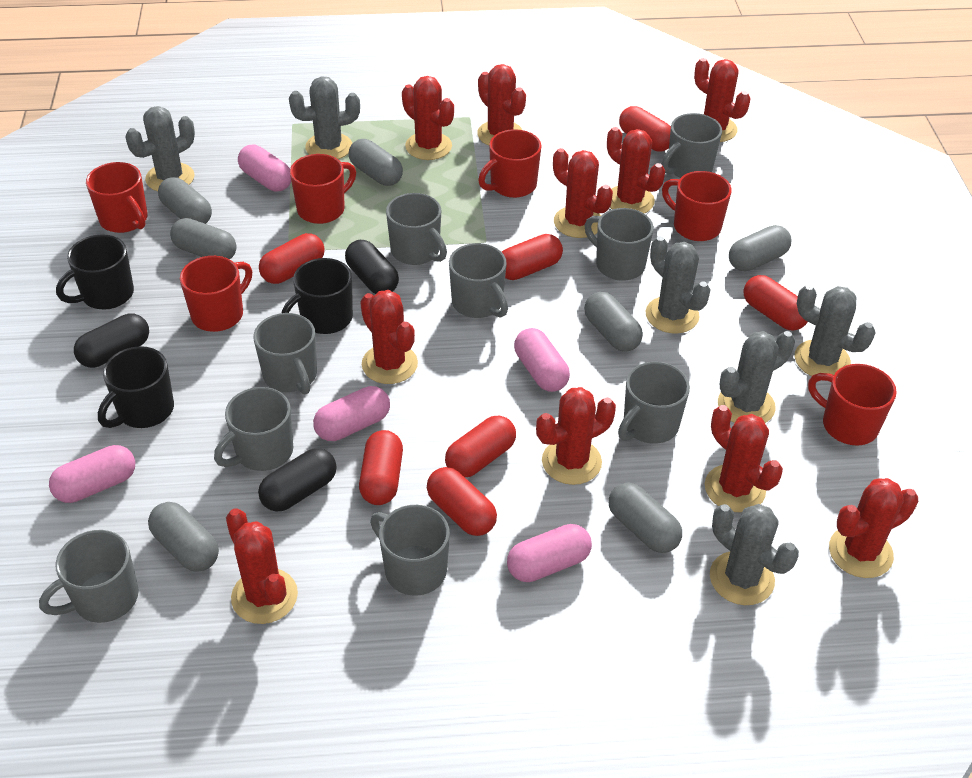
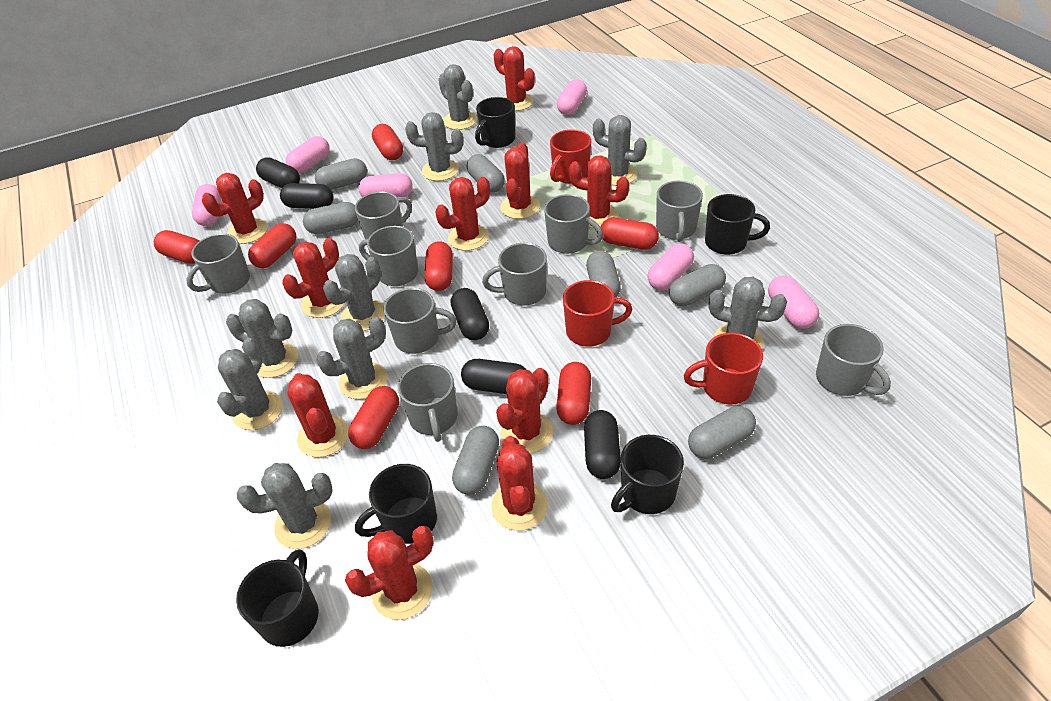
black capsule: [74,313,149,368] [258,448,337,512] [345,240,399,294] = 3 -> [256,157,300,188] [280,183,334,209] [451,288,489,340] [461,359,526,394] [584,410,621,479] = 5
black mug: [56,234,134,310] [98,346,174,428] [282,258,353,334] = 3 -> [236,549,319,647] [355,464,437,544] [475,97,515,148] [611,435,684,514] [705,194,770,255] = 5
grey cactus: [125,106,195,191] [289,76,360,159] [646,236,711,333] [710,504,799,605] [718,331,795,423] [795,285,876,376] = 6 -> [217,338,283,430] [226,299,298,378] [237,463,333,549] [316,317,388,399] [323,254,385,331] [405,112,463,181] [438,64,477,130] [593,115,647,186] [708,277,787,348] = 9
pink capsule: [49,445,135,503] [238,145,291,191] [313,386,390,441] [507,524,592,582] [514,328,570,392] = 5 -> [192,184,221,226] [286,136,330,173] [358,173,413,197] [557,79,587,115] [647,243,694,290] [768,275,819,329] = 6
red mug: [86,162,148,233] [180,256,252,332] [290,154,356,224] [478,129,542,198] [662,171,732,241] [808,364,897,446] = 6 -> [550,130,591,184] [563,280,633,347] [684,333,763,404] = 3

